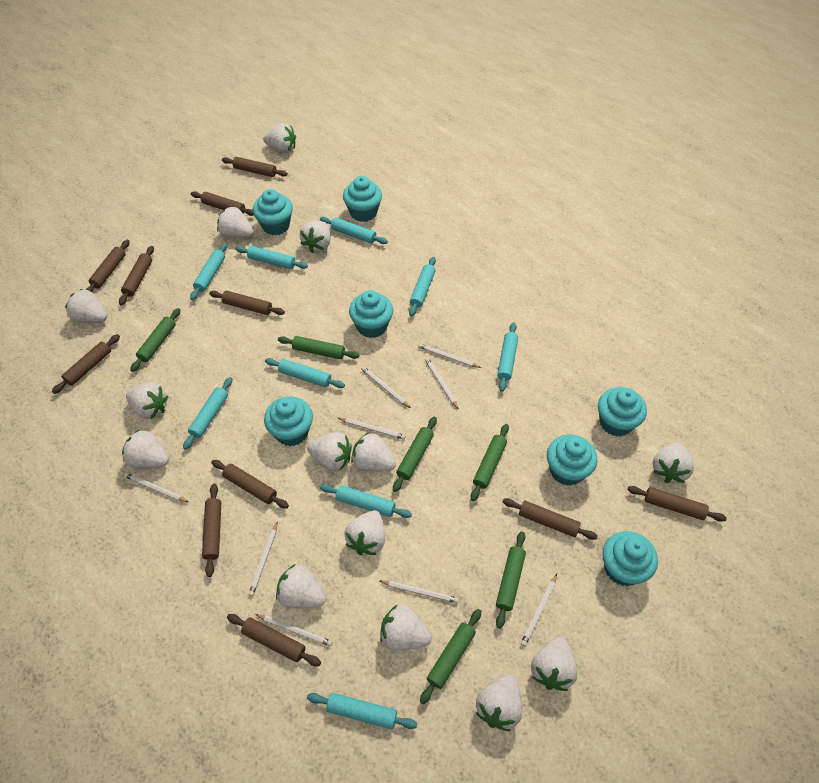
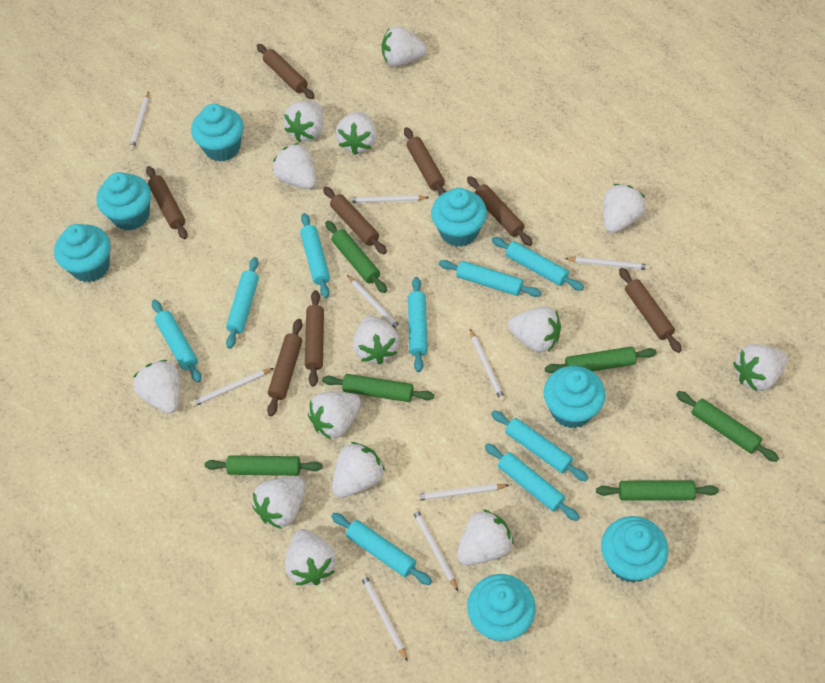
brown rolling pin: [52,334,120,394] [85,240,130,292] [119,246,154,306] [191,191,254,216] [202,484,221,577] [209,291,285,315] [211,460,289,509] [222,157,288,177] [227,614,321,666] [503,498,598,540] [628,486,727,522] = 11 -> [146,166,188,239] [257,44,314,99] [267,319,302,416] [305,290,324,387] [323,186,387,254] [404,127,446,196] [467,176,533,246] [619,268,682,353] = 8

